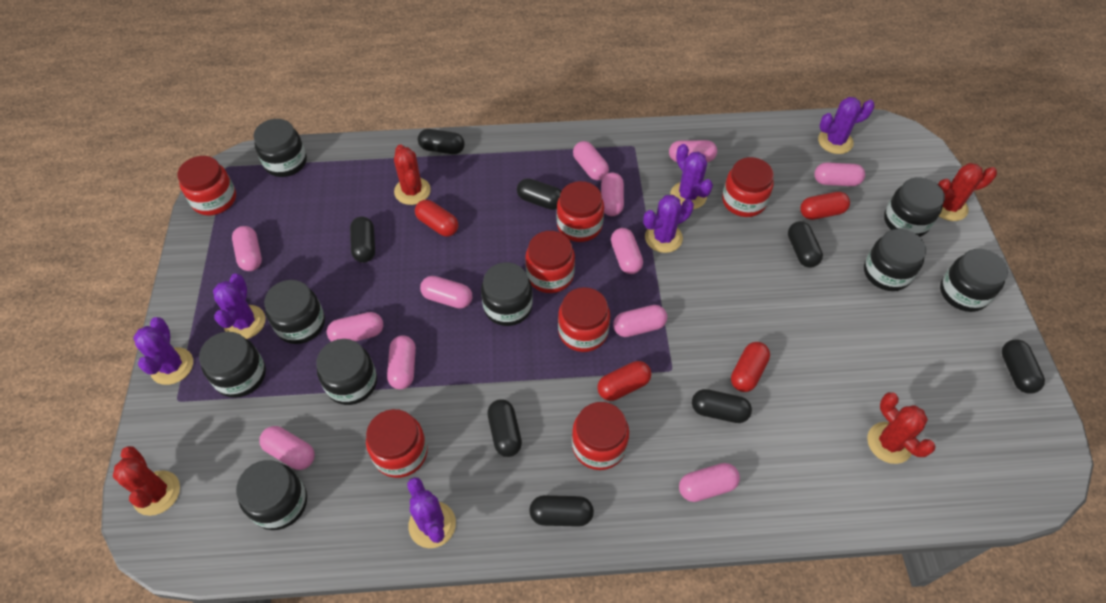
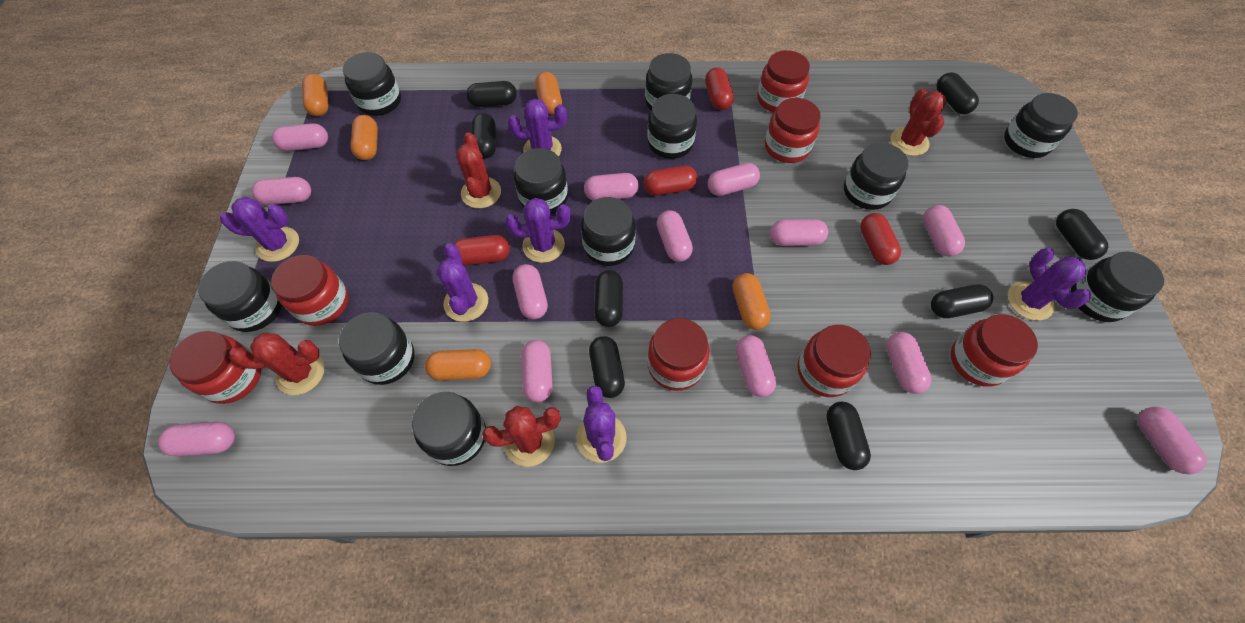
black jar: [199,332,266,398] [236,460,307,530] [253,119,307,177] [264,280,325,344] [316,339,377,405] [481,262,533,326] [864,229,926,291] [884,177,945,237] [940,249,1008,312] = 9 -> [198,261,282,332] [339,312,414,385] [343,52,401,116] [412,392,486,466] [514,148,568,214] [581,197,636,266] [645,53,692,110] [647,94,697,159] [844,143,908,210] [1004,93,1078,158] [1071,251,1164,322] = 11
orange capsule: none = 0 -> [302,74,328,116] [351,115,378,160] [425,349,491,381] [535,72,562,115] [733,273,771,330] = 5
pink capsule: [232,226,262,271] [259,426,315,470] [327,312,383,342] [387,336,416,389] [420,276,472,309] [573,141,609,180] [601,173,624,216] [611,228,643,274] [613,305,667,337] [669,140,717,162] [679,463,740,502] [814,162,865,186] = 12 -> [158,422,235,456] [252,177,311,205] [272,123,328,151] [513,264,548,319] [521,340,553,403] [584,173,639,201] [657,210,693,262] [708,163,760,196] [736,335,776,397] [770,219,828,246] [886,332,932,394] [923,205,965,257] [1138,407,1207,474] = 13

